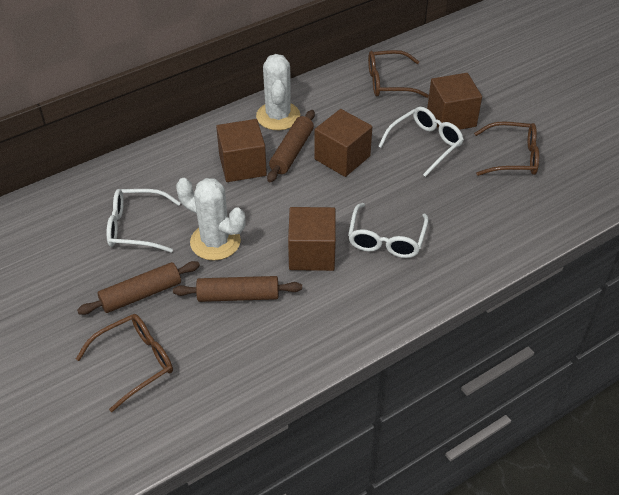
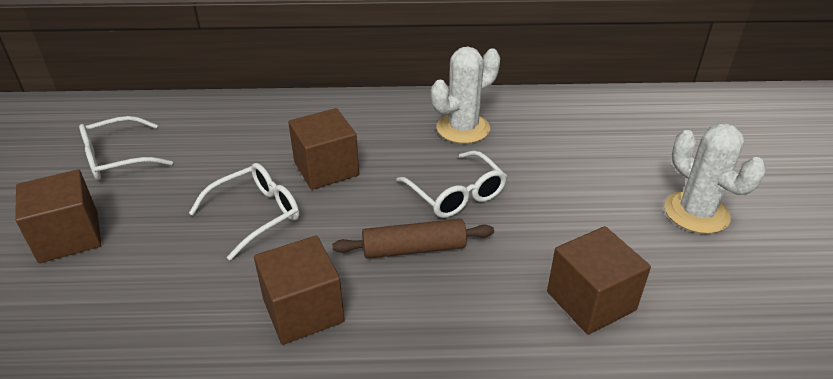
brown glasses: [76,314,173,412] [368,50,429,98] [474,121,539,176] = 3 -> none = 0
brown rolling pin: [77,261,200,315] [173,276,302,302] [267,110,315,182] = 3 -> [332,219,494,259] = 1

